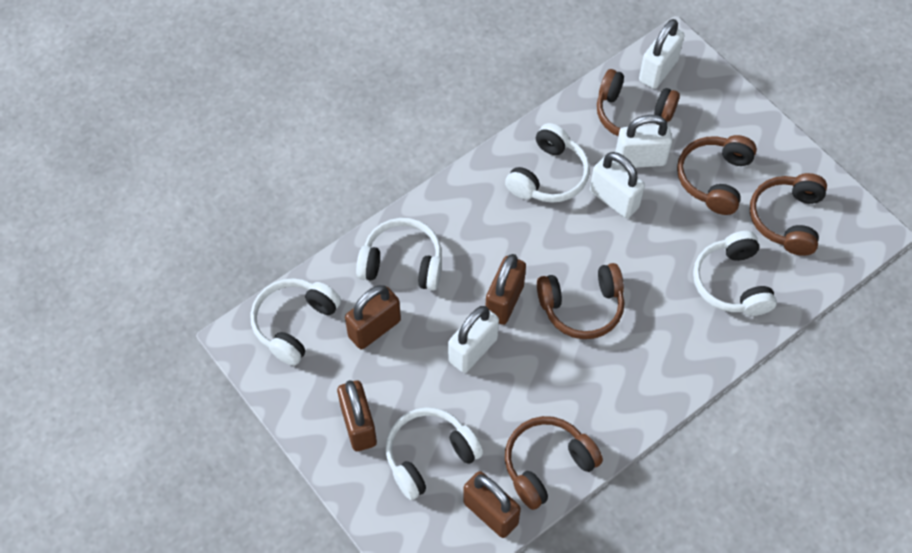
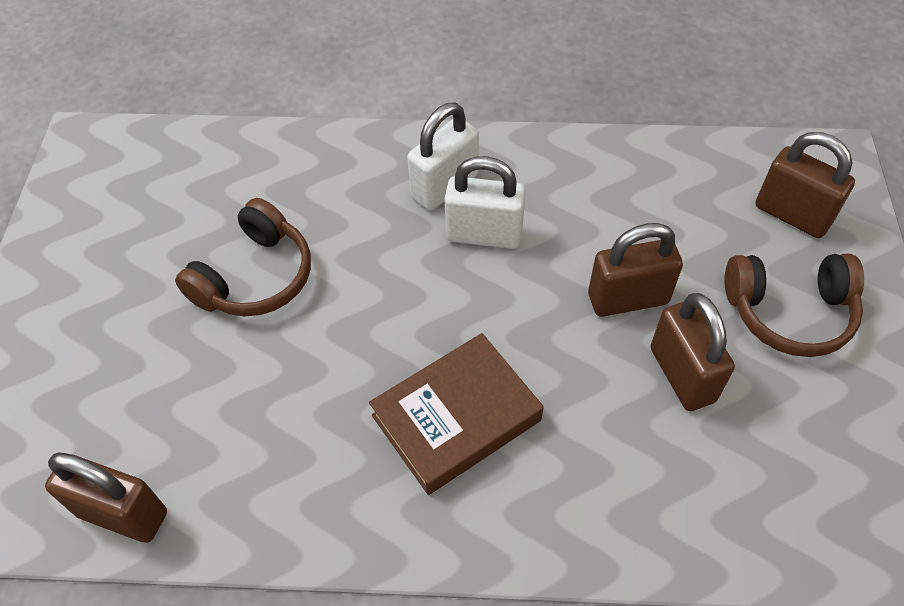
brown book: none = 0 -> [369,333,544,495] = 1
brown headphones: [505,416,603,510] [537,263,624,339] [597,69,680,136] [677,135,757,215] [750,173,827,256] = 5 -> [175,198,311,316] [724,254,864,357] = 2
white headphones: [250,278,341,366] [356,218,442,291] [385,407,483,500] [505,123,590,203] [693,231,777,316] = 5 -> none = 0
white padlock: [448,306,499,373] [590,152,645,218] [615,115,672,168] [639,19,684,89] = 4 -> [407,103,479,211] [444,156,526,249] = 2

